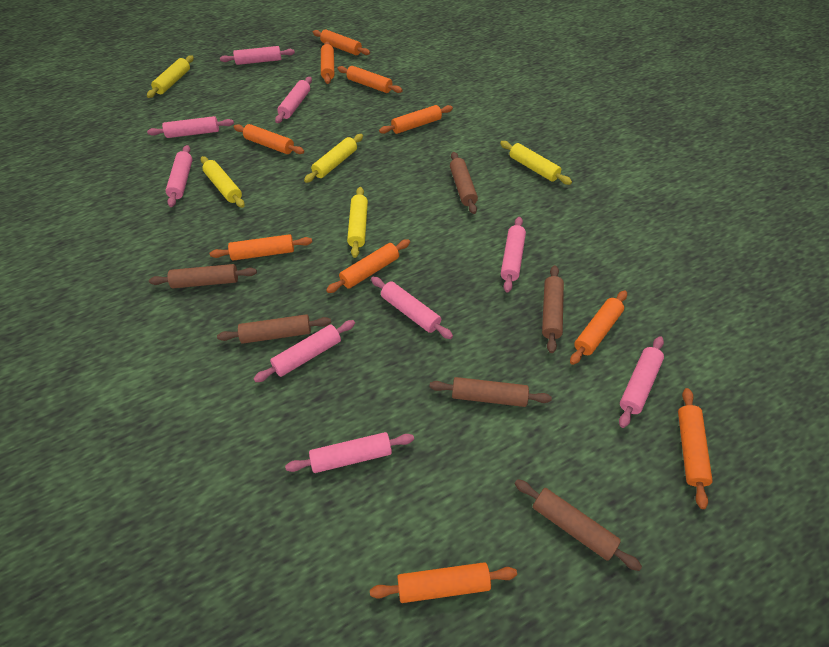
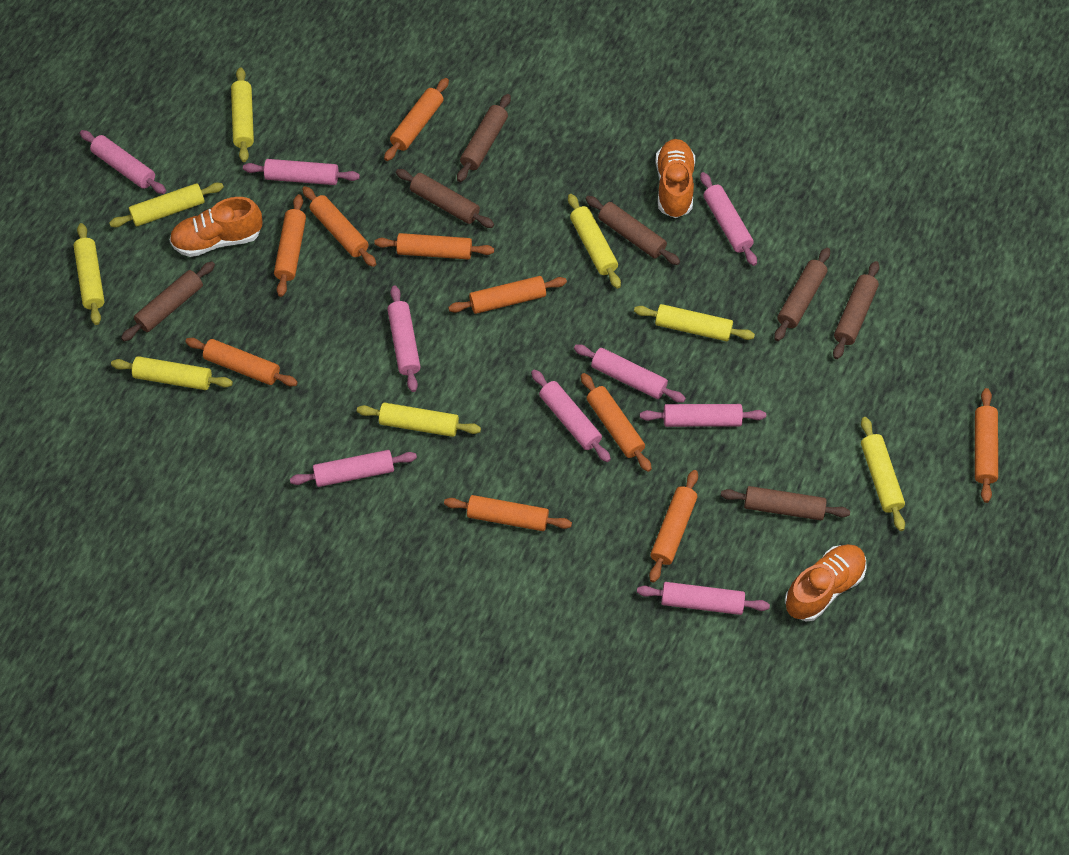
brown rolling pin: [149,264,257,288] [217,314,331,344] [429,377,552,407] [450,152,478,214] [514,479,642,571] [542,265,564,353] = 6 -> [121,261,215,341] [396,169,494,228] [457,94,511,182] [586,196,680,265] [721,486,850,520] [774,248,830,341] [833,261,879,359] = 7
orange shoe: none = 0 -> [170,197,262,257] [655,139,695,218] [785,544,867,621] = 3
yellow rolling pin: [147,55,194,98] [201,156,245,208] [304,134,363,183] [347,187,368,258] [500,141,572,185] = 5 -> [73,223,105,325] [109,182,224,227] [111,356,233,390] [231,67,254,162] [357,403,481,437] [568,194,621,289] [634,304,755,341] [861,417,905,531] = 8

